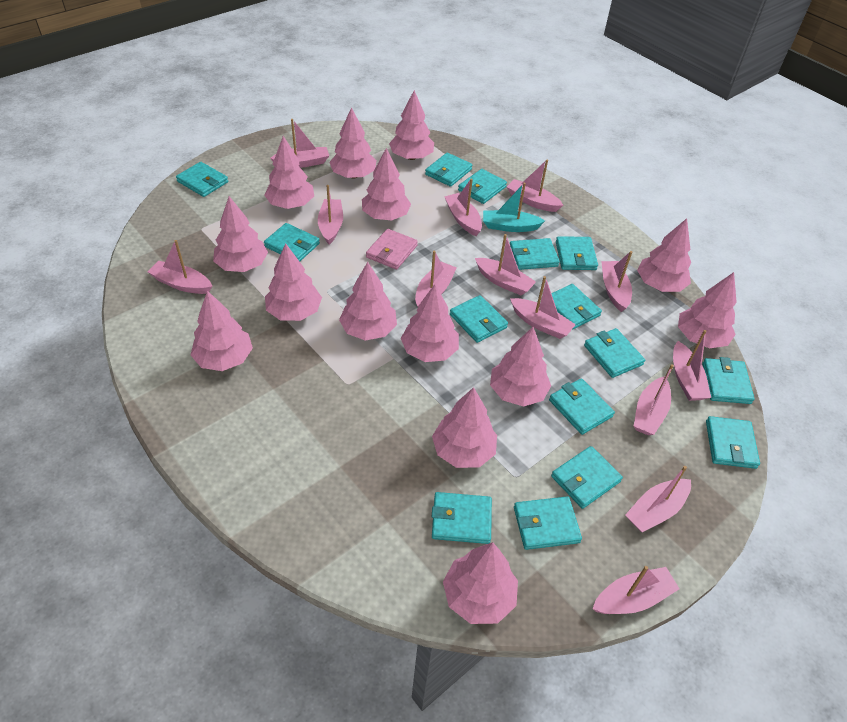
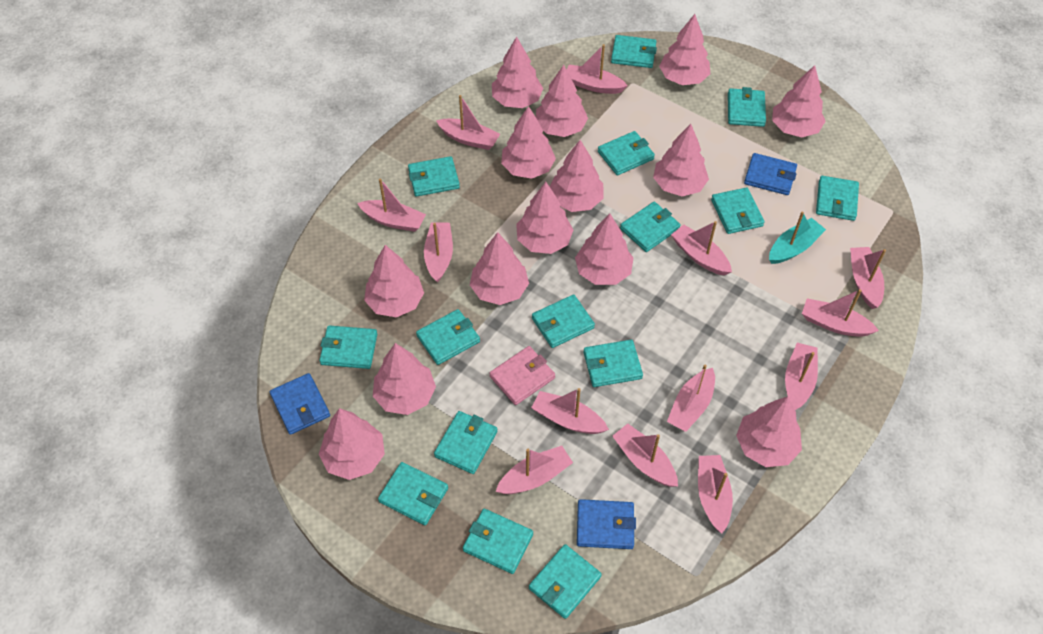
blue wallet: none = 0 -> [270,373,330,435] [577,499,636,549] [744,153,797,195] = 3

